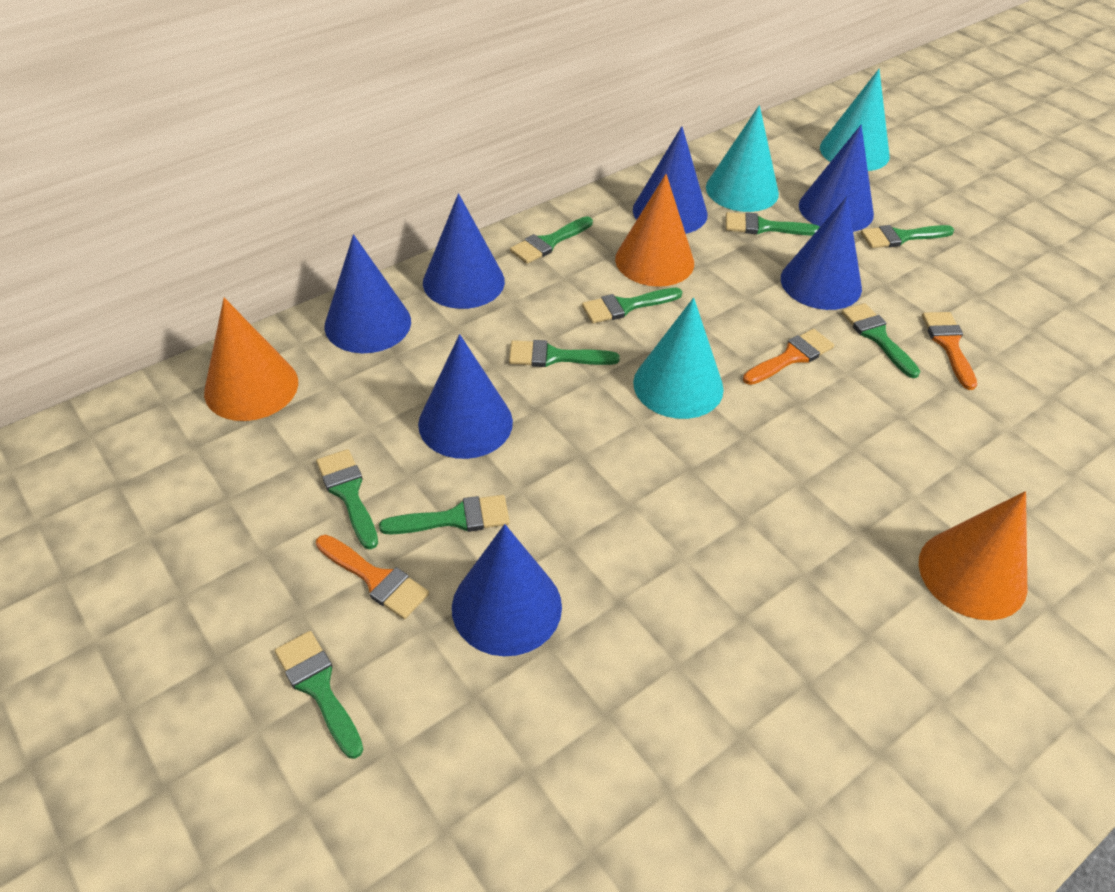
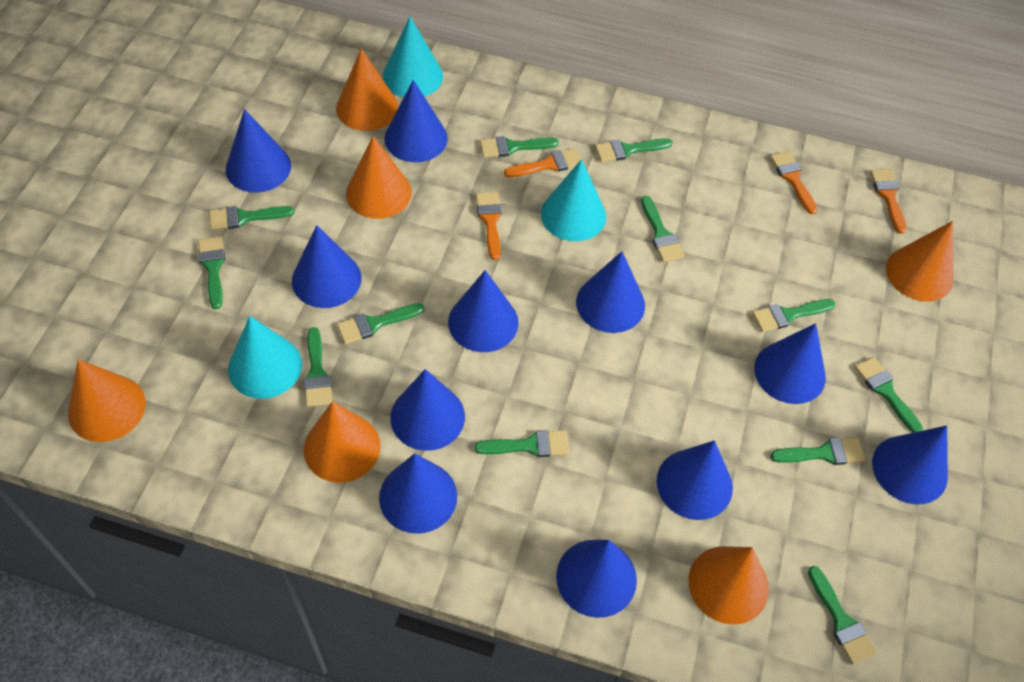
blue cone: [324,234,411,353] [418,334,513,459] [423,193,505,309] [452,524,562,656] [633,126,708,234] [781,196,862,310] [799,125,874,232] = 7 -> [226,109,291,193] [292,225,361,308] [379,453,457,534] [384,80,448,162] [390,369,465,451] [448,270,519,352] [556,540,637,618] [576,251,645,333] [657,440,733,520] [754,323,826,404] [872,426,948,504] = 11
green brush: [275,631,364,759] [316,449,378,549] [379,495,510,535] [509,340,620,367] [510,216,593,264] [582,288,682,324] [726,212,820,236] [841,303,920,378] [861,225,954,248] = 9 -> [198,236,225,309] [209,206,294,230] [304,327,332,407] [337,303,424,344] [474,430,569,457] [480,136,559,158] [595,138,673,162] [641,196,684,262] [752,299,836,332] [770,438,865,465] [808,566,877,665] [855,357,923,433] = 12
orange brush: [316,535,429,619] [743,329,834,385] [922,312,977,390] = 3 -> [476,192,502,260] [504,148,581,177] [770,151,818,214] [870,169,907,234] = 4
orange cone: [204,298,298,421] [615,174,694,287] [919,491,1027,620] = 3 -> [68,359,146,442] [304,401,380,483] [336,48,398,131] [346,136,412,219] [689,546,769,625] [886,221,953,302] = 6

